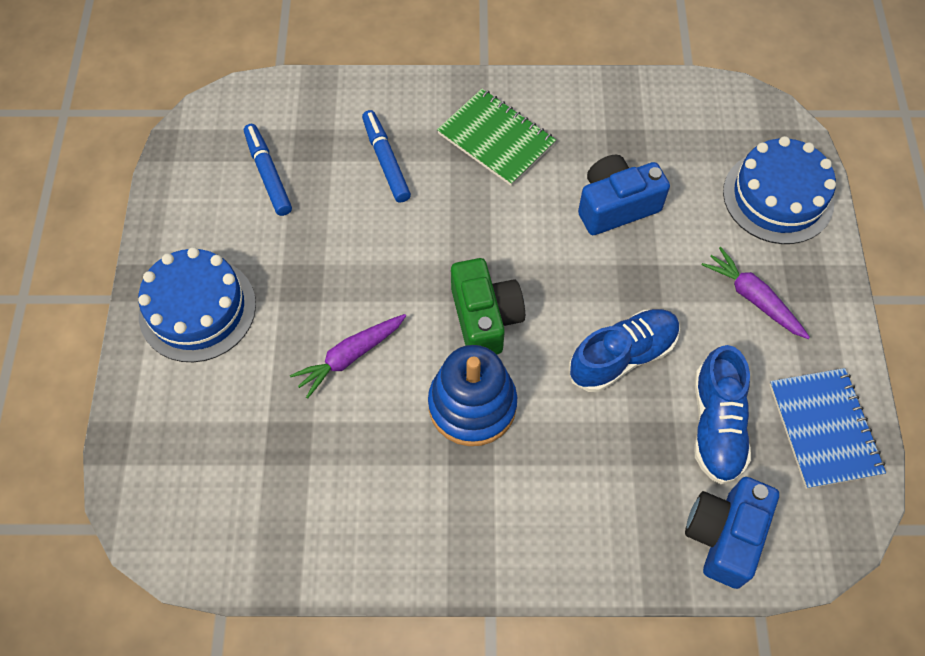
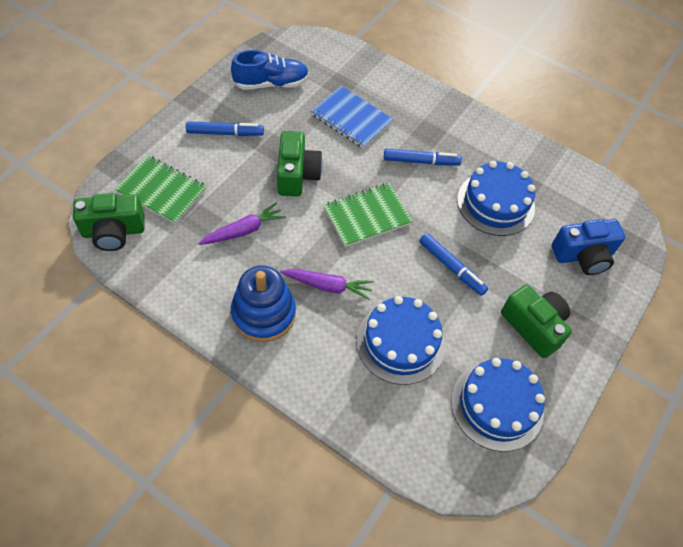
blue cake: [138,247,256,362] [723,136,836,244] = 2 -> [356,296,445,385] [451,358,545,452] [457,161,535,236] = 3
blue camera: [578,155,670,235] [685,477,779,589] = 2 -> [552,219,625,275] = 1
blue marker: [244,124,292,216] [362,110,411,203] = 2 -> [186,121,264,136] [384,149,462,165] [419,233,488,296] = 3
blue shoe: [569,309,680,392] [694,345,751,485] = 2 -> [231,50,309,90] = 1
green camera: [451,258,525,354] = 1 -> [73,193,145,251] [277,131,323,197] [501,285,572,358] = 3
green notebook: [437,89,556,186] = 1 -> [115,155,207,224] [324,183,412,247] = 2

